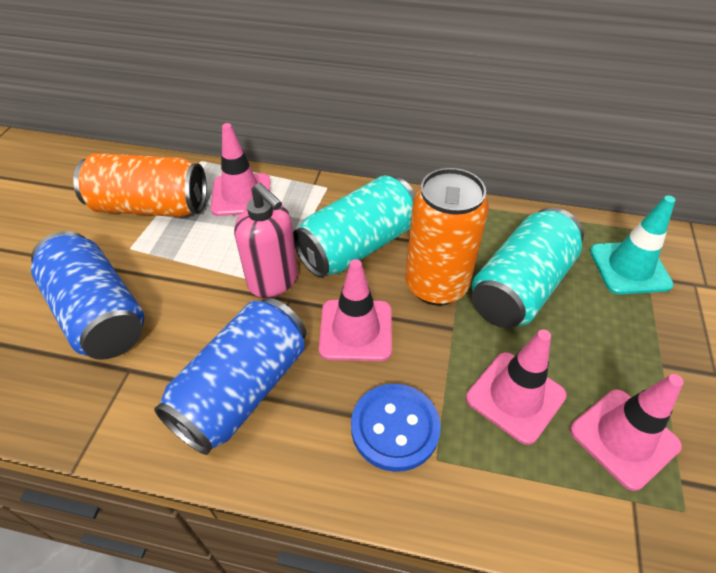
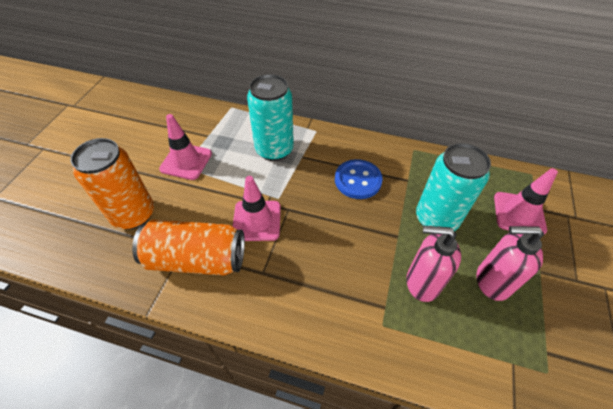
blue can: [31,231,144,360] [154,298,307,455] = 2 -> none = 0
pink soap dispenser: [234,183,298,298] = 1 -> [406,226,461,302] [476,226,544,301] = 2
pink traffic cone: [211,123,270,216] [319,259,392,361] [466,329,567,445] [570,374,684,491] = 4 -> [159,114,212,180] [233,176,281,241] [494,168,558,235] = 3
turquoise traffic cone: [590,195,675,294] = 1 -> none = 0

